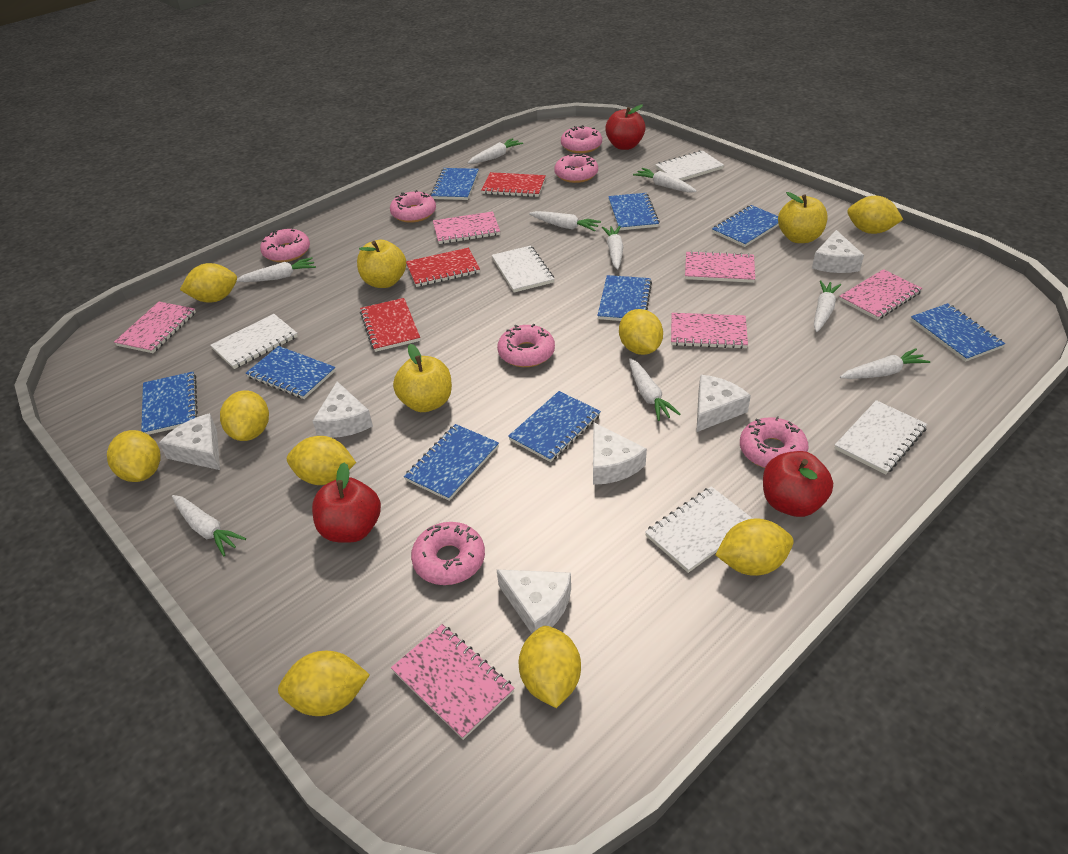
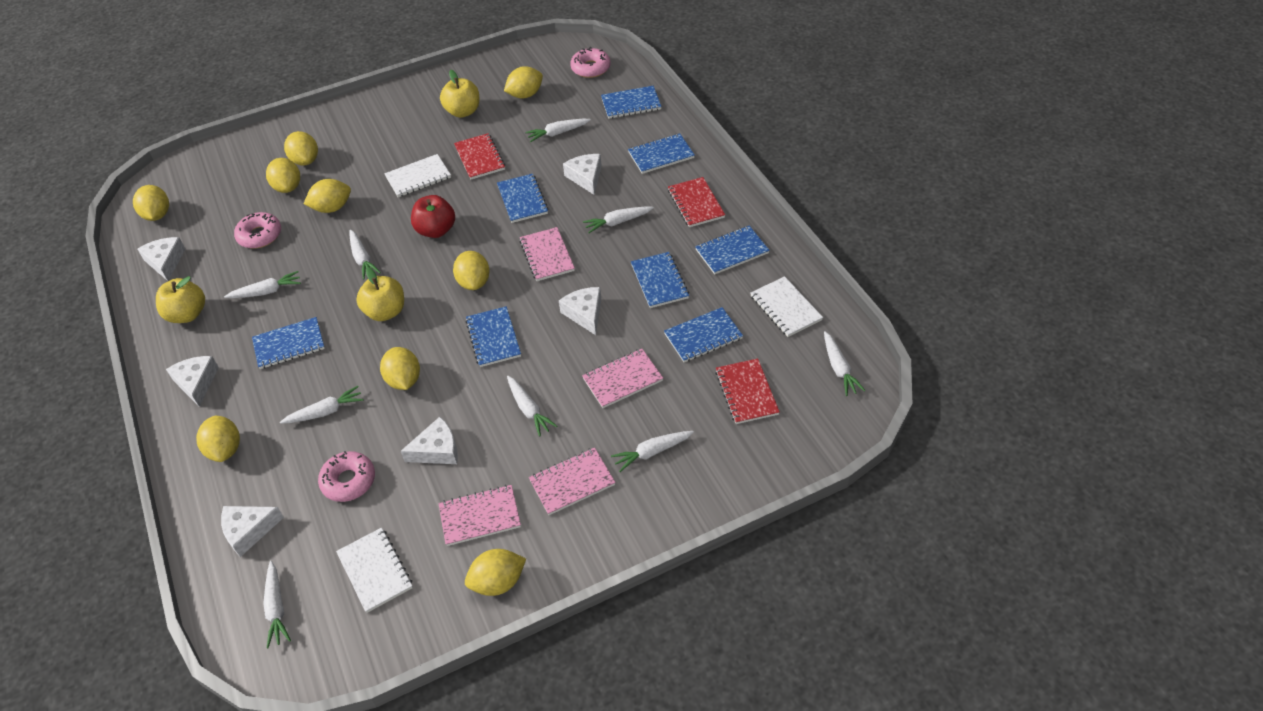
blue notebook: [141,372,198,435] [246,346,336,399] [404,424,499,501] [430,168,479,200] [508,391,601,462] [597,275,652,321] [608,193,660,231] [712,205,779,247] [910,303,1005,362] = 9 -> [252,317,325,369] [465,306,521,367] [497,174,549,223] [601,86,662,119] [628,134,695,174] [631,252,689,308] [664,307,743,362] [695,226,770,274] = 8
pink donut: [260,229,310,262] [390,190,436,223] [411,522,485,585] [497,324,555,367] [554,153,598,183] [561,125,602,153] [740,416,809,468] = 7 -> [234,212,281,249] [318,451,375,502] [570,47,611,78] = 3
pink notebook: [114,302,196,353] [391,624,515,740] [433,211,500,244] [671,313,748,349] [685,251,755,283] [839,269,923,320] = 6 -> [438,485,521,546] [519,227,575,281] [529,448,616,515] [582,349,663,408] = 4
red apple: [312,462,381,543] [605,105,646,150] [763,451,833,517] = 3 -> [411,195,455,238] = 1
white notebook: [210,314,298,369] [492,246,554,292] [645,486,753,573] [655,150,724,181] [834,400,927,475] = 5 -> [336,528,413,613] [384,154,451,197] [751,276,823,337] = 3

